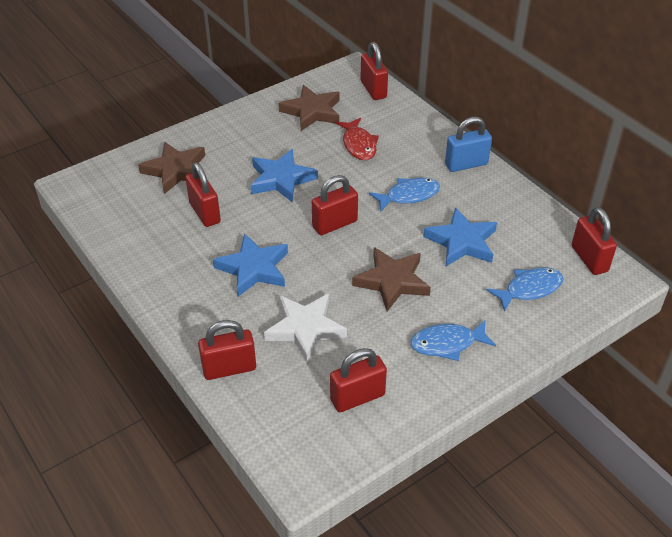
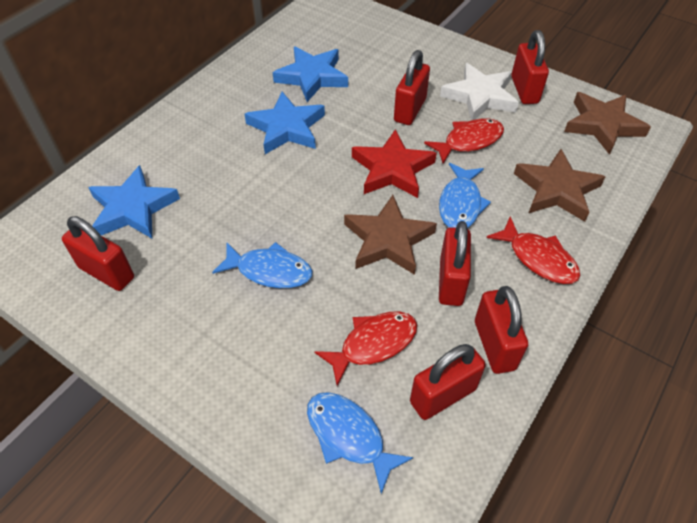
blue padlock: [445,117,492,172] = 1 -> none = 0
red fish: [336,118,379,160] = 1 -> [314,311,417,386] [424,119,504,164] [486,217,581,284] = 3
red star: none = 0 -> [352,129,437,198] = 1

